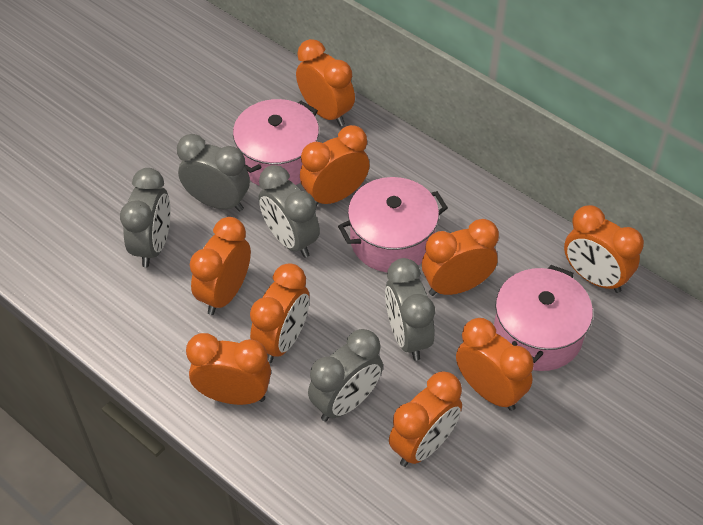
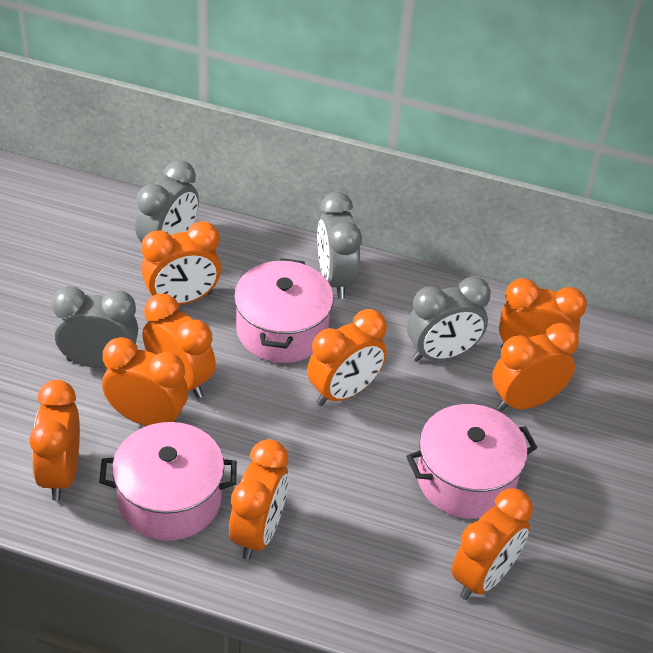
grey clock: [120,168,171,267] [177,134,250,212] [259,165,320,258] [308,329,383,421] [385,258,435,360] = 5 -> [52,286,138,368] [135,160,199,242] [317,192,362,299] [407,276,491,362] = 4

